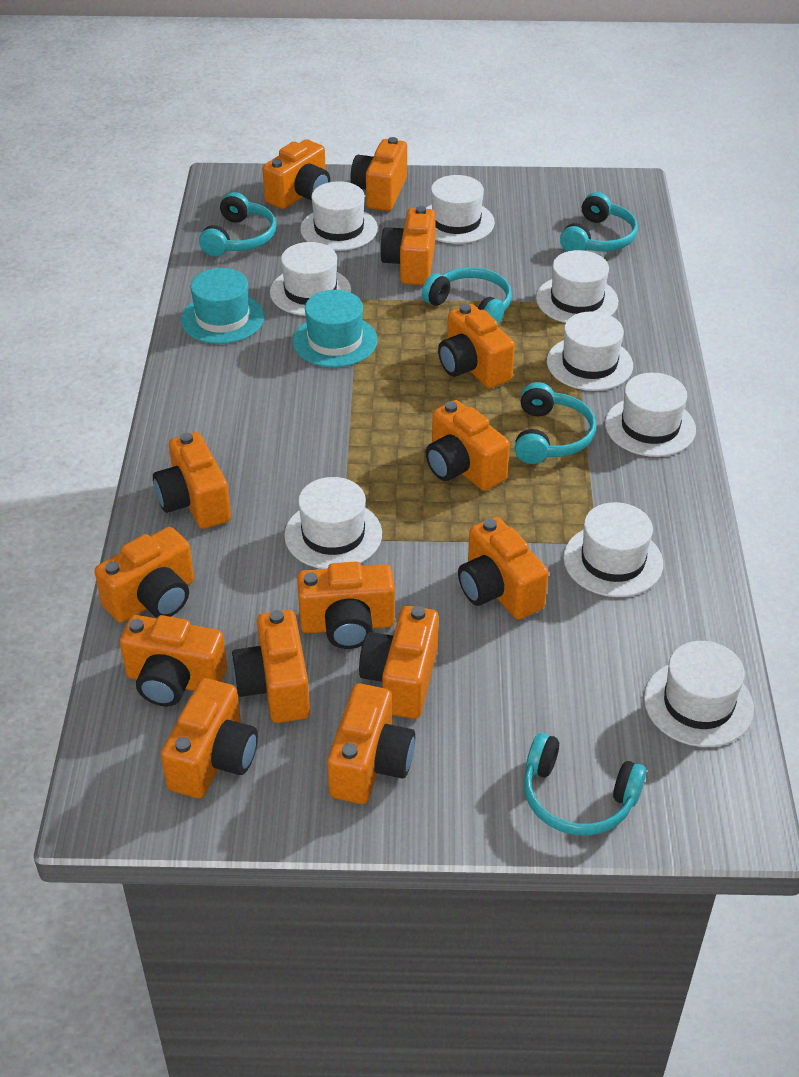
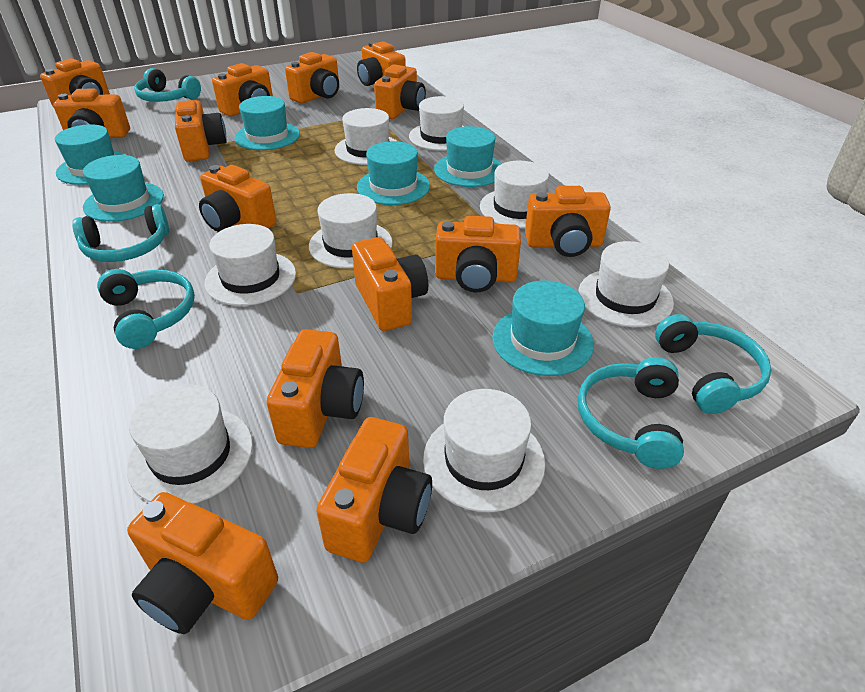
turquoise hat: [181,268,264,344] [293,290,378,367] = 2 -> [55,124,126,185] [83,155,164,222] [234,96,300,150] [357,141,430,205] [434,126,502,187] [492,280,594,376] = 6
white hat: [270,242,351,316] [284,477,382,569] [300,181,378,251] [426,175,495,244] [536,250,618,323] [547,311,633,391] [563,502,663,597] [605,373,696,457] [644,641,754,747] = 9 -> [127,384,253,504] [204,224,296,306] [309,193,393,269] [335,108,396,165] [409,96,465,151] [423,389,545,512] [480,161,549,229] [579,241,674,327] = 8

